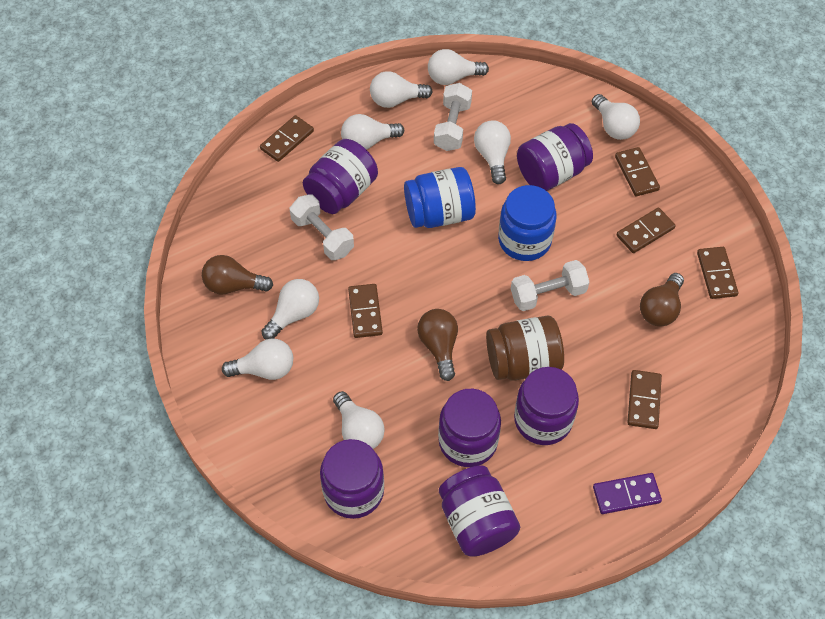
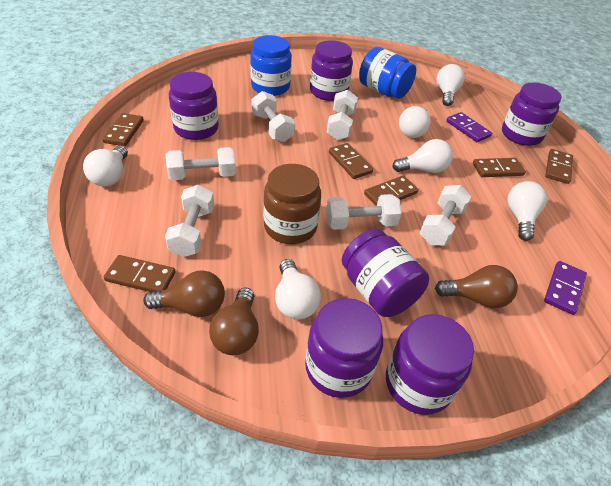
purple domino: [593,473,662,514] = 1 -> [446,112,492,142] [544,261,587,315] = 2
white dumbbell: [290,194,354,260] [434,83,472,151] [511,260,589,311] = 3 -> [165,185,214,257] [166,147,236,180] [252,91,295,142] [326,194,402,230] [327,90,358,140] [420,185,472,245] = 6
white light bulb: [222,338,293,380] [261,279,319,339] [333,391,385,449] [341,114,404,150] [370,71,433,108] [428,49,489,85] [474,120,511,184] [592,94,640,140] = 8 -> [83,146,128,187] [275,259,321,320] [392,139,453,173] [399,106,430,138] [436,64,465,106] [507,181,547,241] = 6

